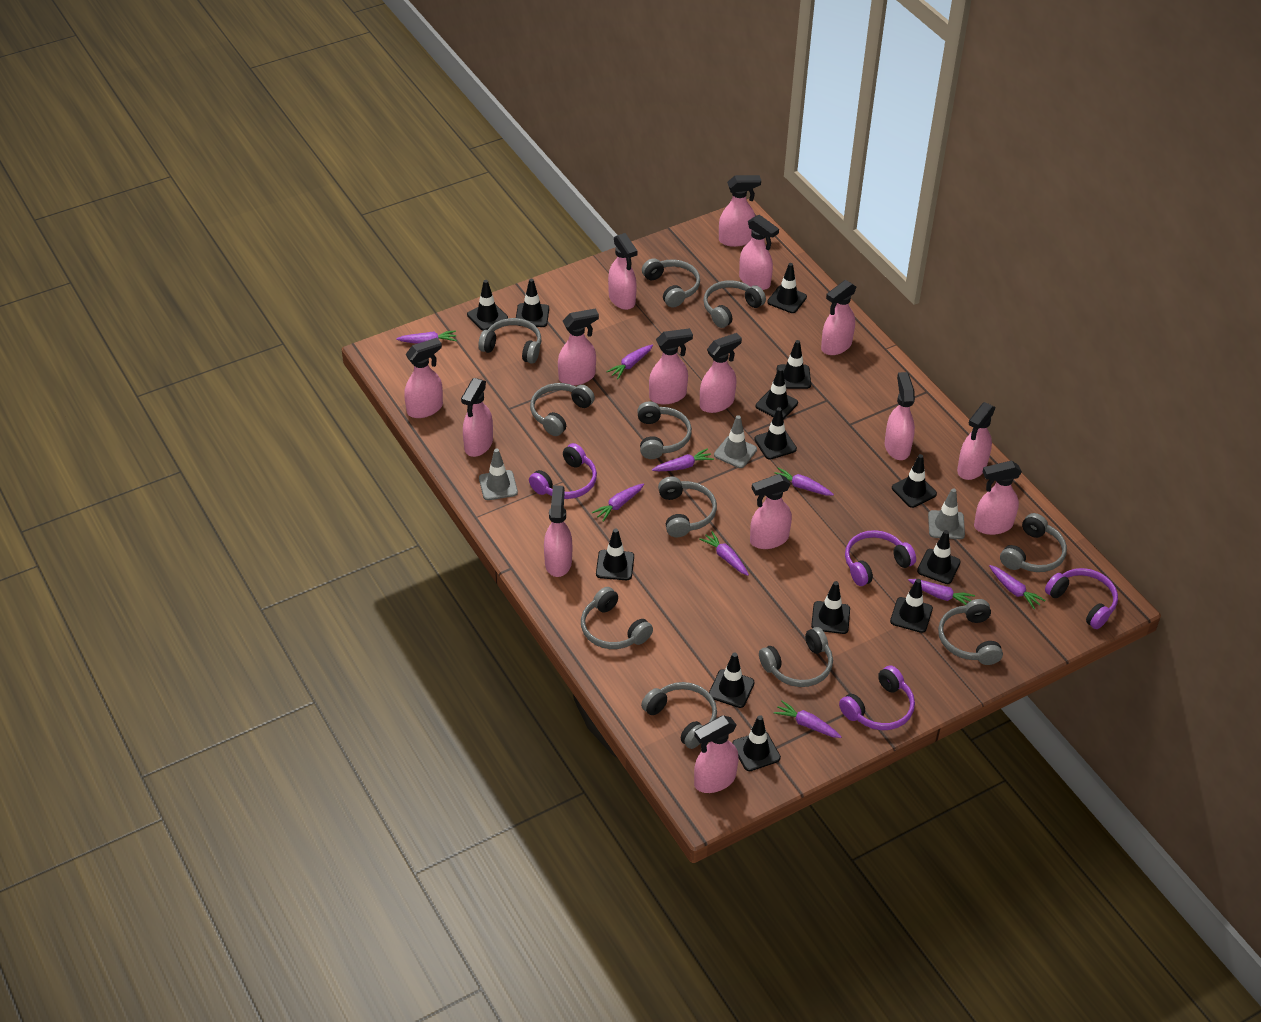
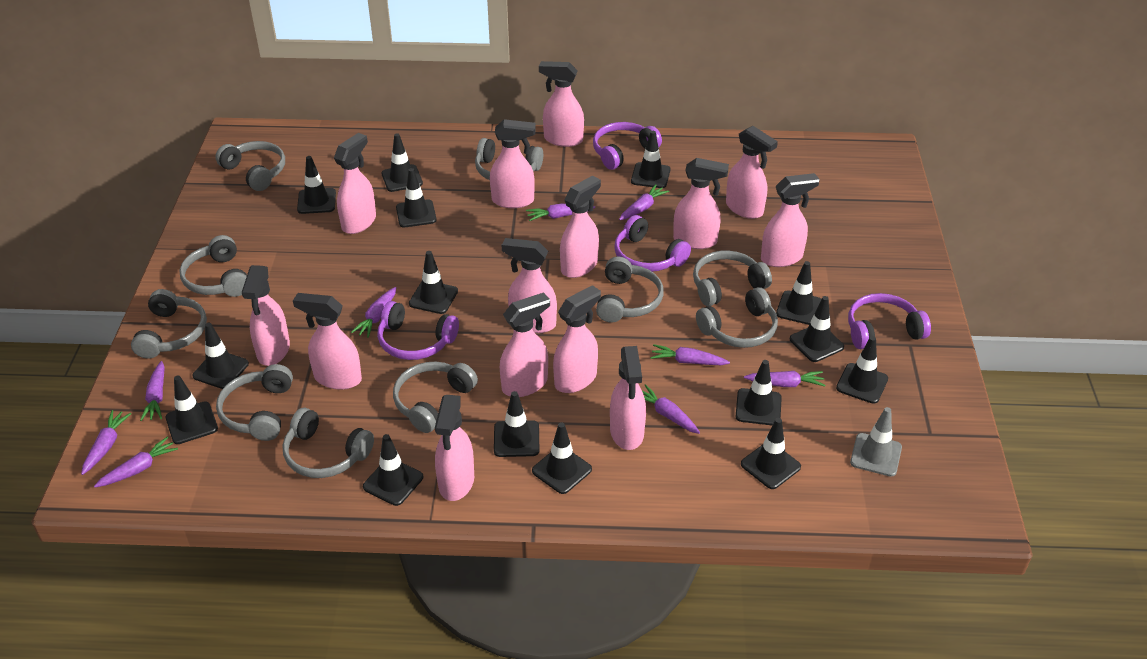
black traffic cone: [467,280,508,331] [516,279,549,327] [596,529,634,580] [709,653,755,708] [732,715,781,771] [754,407,797,459] [756,368,798,419] [767,263,807,313] [777,340,811,389] [811,581,850,634] [890,579,933,633] [892,454,937,508] [917,530,961,584] = 13 -> [165,376,218,444] [193,323,249,389] [297,156,336,214] [363,434,423,506] [381,133,423,192] [396,168,437,227] [409,251,458,314] [494,391,539,457] [532,422,592,494] [631,131,670,188] [736,360,782,425] [741,418,801,489] [776,261,821,325] [790,296,844,362] [836,336,888,404] = 15
grey headphones: [478,318,541,364] [530,383,595,436] [581,587,653,649] [637,401,692,459] [641,682,717,749] [642,258,700,308] [658,477,717,537] [703,280,766,328] [759,627,833,687] [938,599,1003,665] [1000,513,1067,572] = 11 -> [131,289,207,359] [179,235,247,297] [215,141,285,191] [216,364,293,441] [283,408,374,478] [393,361,478,433] [475,138,543,180] [596,257,664,322] [693,250,772,306] [696,287,778,348] = 10
grey traffic cone: [479,448,518,500] [714,415,757,468] [928,488,965,539] = 3 -> [850,407,902,477] = 1
pink spray bottle: [404,338,443,418] [461,378,493,457] [544,485,572,577] [558,309,599,386] [608,233,637,310] [649,328,693,405] [694,715,739,793] [700,333,742,413] [719,175,761,247] [739,215,779,290] [750,474,792,549] [821,280,856,355] [885,372,915,460] [957,402,996,480] [974,461,1022,535] = 15 -> [242,265,290,366] [293,293,362,390] [334,133,376,234] [435,395,474,501] [490,119,536,208] [500,292,550,397] [502,238,557,333] [539,61,584,147] [553,285,601,393] [560,176,601,278] [610,346,646,450] [673,158,729,249] [726,126,778,219] [761,173,820,267] = 14

